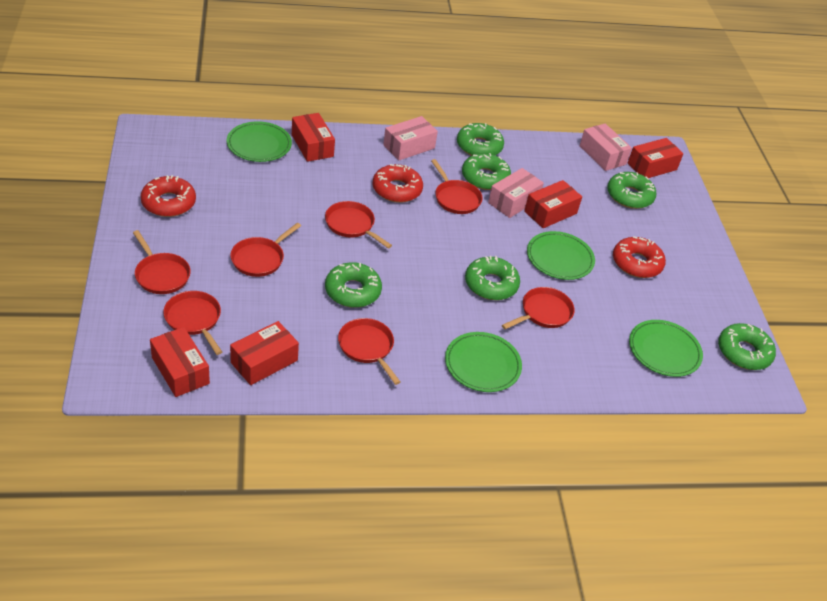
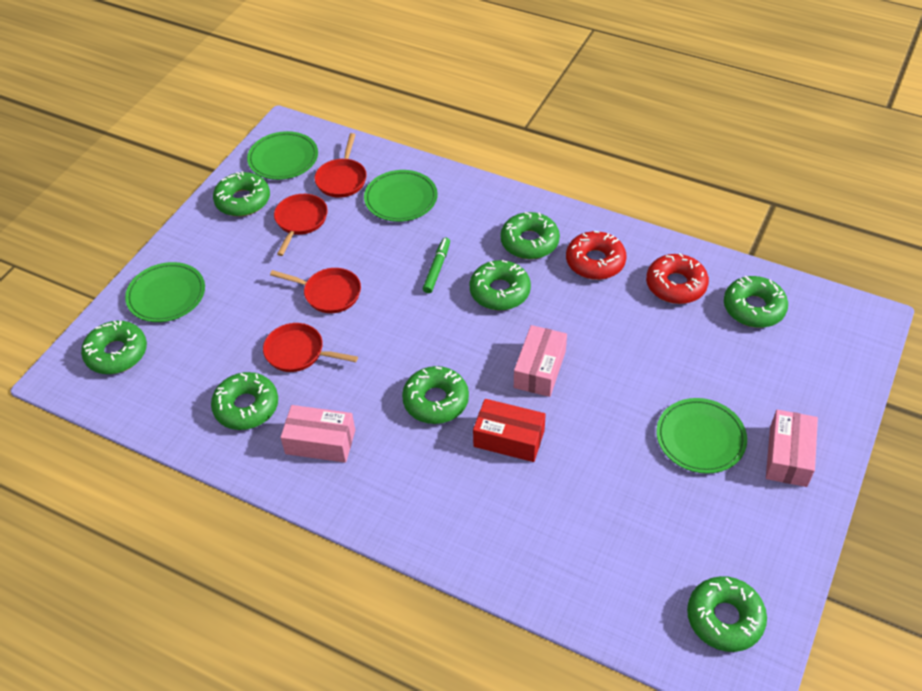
green donut: [325,262,382,308] [457,123,504,156] [462,153,511,190] [465,256,520,300] [607,172,656,209] [718,323,776,370] = 6 -> [81,321,147,374] [211,372,278,430] [213,171,270,216] [402,366,469,424] [469,260,531,310] [501,212,560,259] [687,576,767,652] [724,276,788,328] = 8
green marker: none = 0 -> [423,237,450,293] = 1
red box: [150,327,210,397] [230,321,299,385] [292,113,335,162] [524,180,582,228] [628,138,684,178] = 5 -> [473,399,546,462] = 1
red donut: [141,175,196,217] [372,164,423,203] [613,236,666,278] = 3 -> [566,231,627,280] [646,253,709,304] = 2
red pan: [133,230,191,294] [163,291,222,355] [231,223,301,277] [325,201,392,248] [338,318,400,385] [431,159,483,214] [502,287,575,329] = 7 -> [263,323,358,372] [270,268,361,313] [274,194,328,256] [315,133,367,198] = 4

